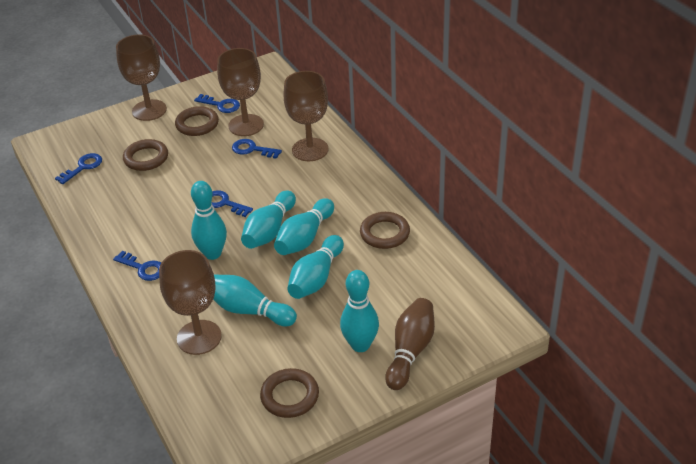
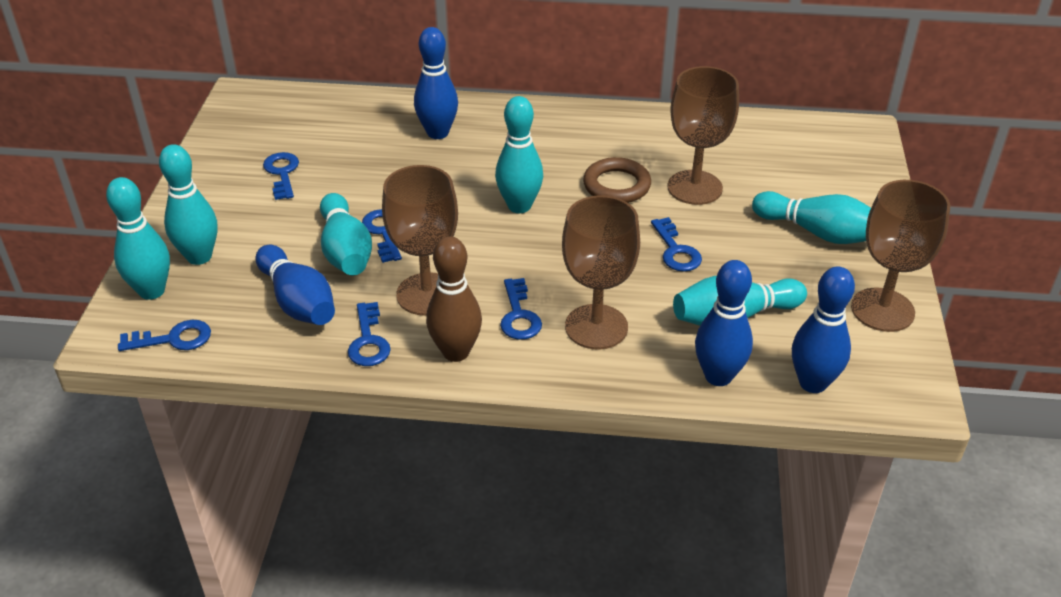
blue bowling pin: none = 0 -> [256,245,335,325] [414,27,458,139] [695,260,753,386] [792,267,855,393] = 4
blue key: [55,153,102,184] [113,251,161,281] [194,94,240,113] [211,190,253,217] [232,139,282,159] = 5 -> [118,320,211,351] [263,152,299,200] [348,302,391,366] [362,209,402,263] [500,278,542,340] [651,217,702,272] = 6
brown ring: [123,139,168,171] [175,106,219,136] [260,368,319,418] [360,212,410,249] = 4 -> [583,157,651,203] = 1

